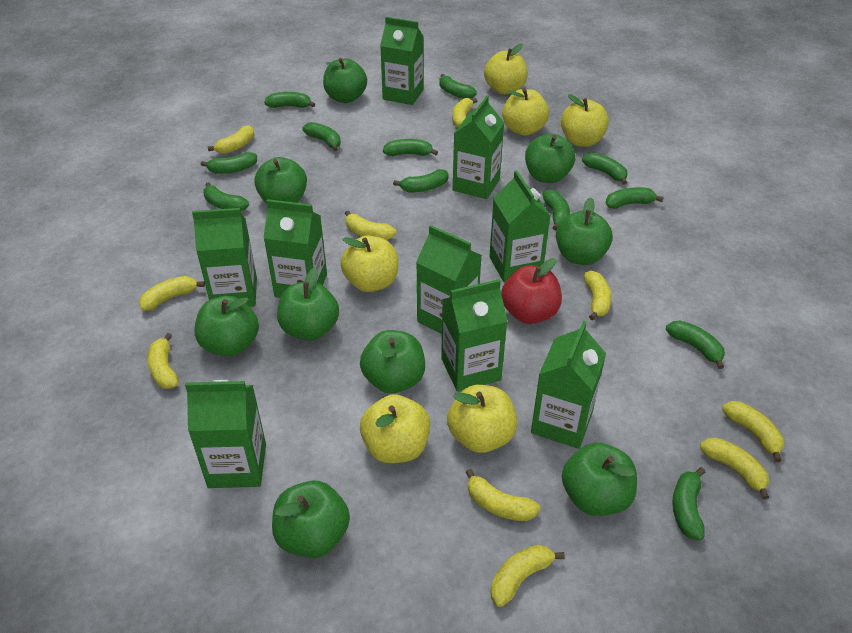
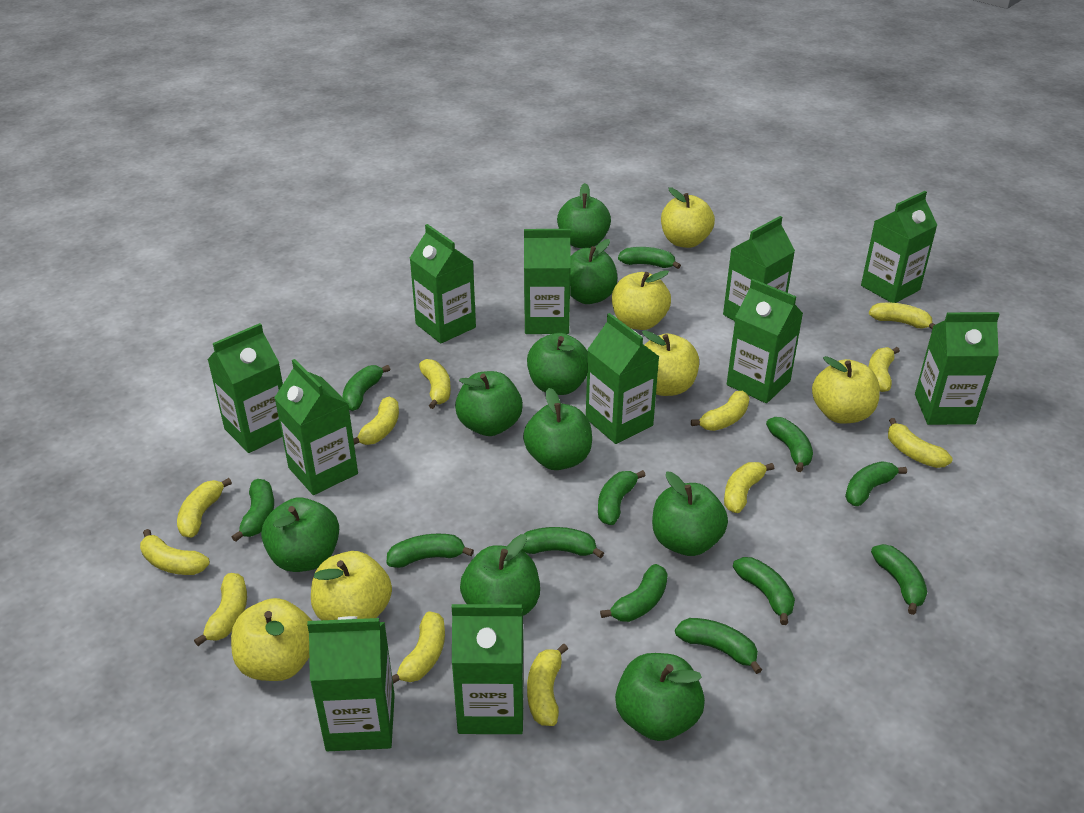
green carton: [185,380,266,488] [192,208,257,307] [264,199,327,298] [380,17,424,105] [416,225,482,334] [441,279,507,392] [453,95,504,199] [489,170,550,283] [531,321,606,449] = 9 -> [207,323,283,453] [274,359,358,495] [307,616,395,751] [410,224,476,344] [452,604,524,734] [524,229,571,334] [586,313,660,444] [723,216,795,321] [727,279,803,403] [861,191,937,303] [915,312,1000,425] = 11
red apple: [501,258,562,324] = 1 -> none = 0
yellow banana: [139,276,205,311] [147,333,178,389] [208,125,254,154] [345,211,396,240] [452,98,477,127] [465,469,540,521] [490,545,565,607] [584,271,612,320] [700,437,769,499] [722,401,784,462] = 10 -> [140,529,210,575] [177,478,232,538] [194,573,247,646] [353,396,399,445] [392,611,445,684] [419,359,451,409] [527,643,568,726] [691,391,750,431] [724,462,774,513] [868,347,900,392] [869,303,935,329] [888,418,953,468] = 12

